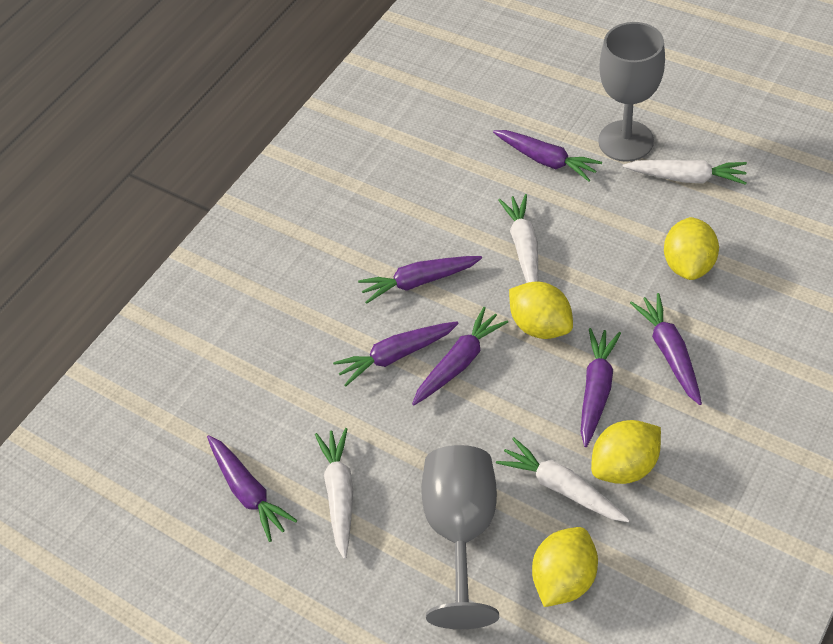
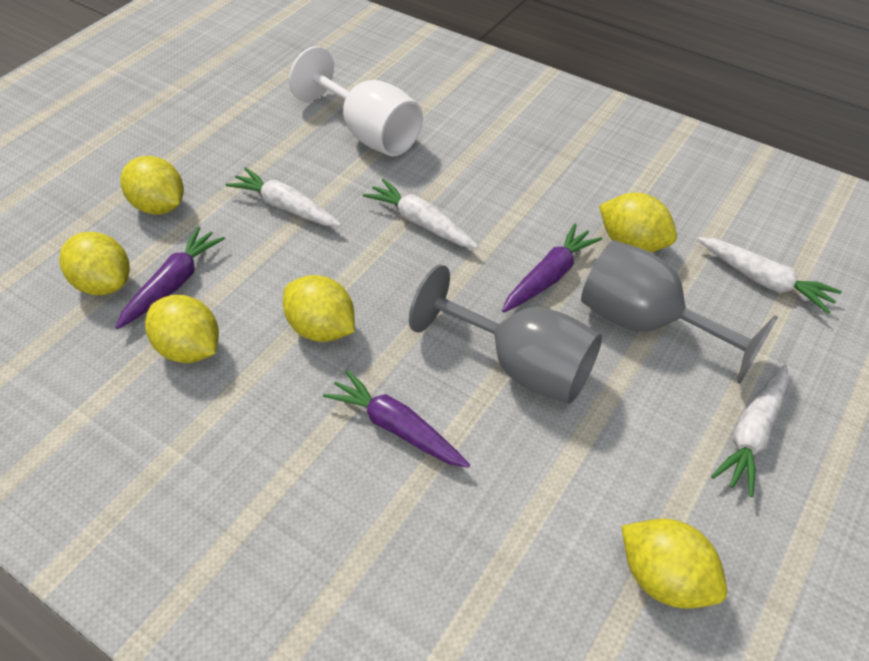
purple carrot: [207,435,297,542] [333,321,459,386] [358,256,482,304] [412,307,508,405] [493,130,602,182] [581,328,621,447] [630,293,702,405] = 7 -> [115,227,225,329] [323,370,470,468] [502,223,602,313] = 3
white goblet: none = 0 -> [289,46,423,156] = 1
yellow lemon: [509,281,573,339] [532,527,598,607] [591,420,661,484] [664,217,719,280] = 4 -> [59,232,130,295] [120,156,184,215] [145,295,219,363] [283,275,355,342] [599,193,677,252] [621,519,727,608] = 6

